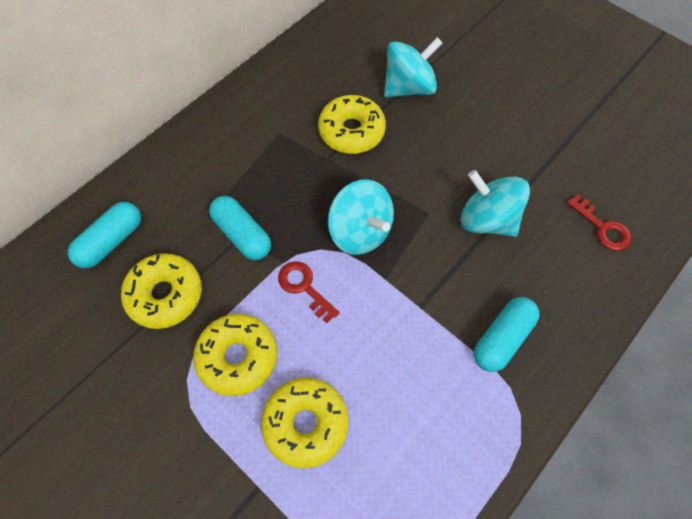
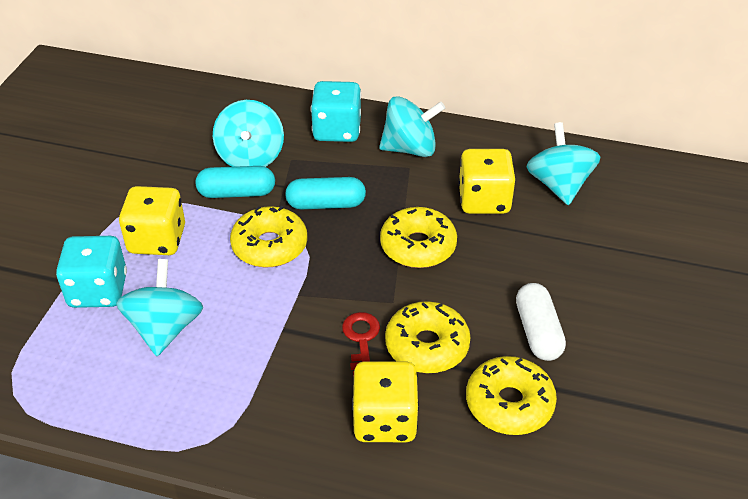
red key: [278,261,340,323] [567,194,631,251] = 2 -> [342,312,380,376] = 1
turquoise capsule: [68,202,141,268] [209,196,271,260] [474,297,539,372] = 3 -> [196,166,275,198] [285,177,366,209] = 2
turquoise dice: none = 0 -> [56,236,127,308] [311,81,361,142] = 2
turquoise spinning top: [328,179,394,255] [384,37,442,97] [461,170,530,237] = 3 -> [116,259,203,356] [213,100,284,167] [379,96,445,157] [526,122,600,205] = 4
white capsule: none = 0 -> [516,283,566,361] = 1
yellow dice: none = 0 -> [119,186,185,255] [352,361,419,442] [458,149,515,214] = 3

